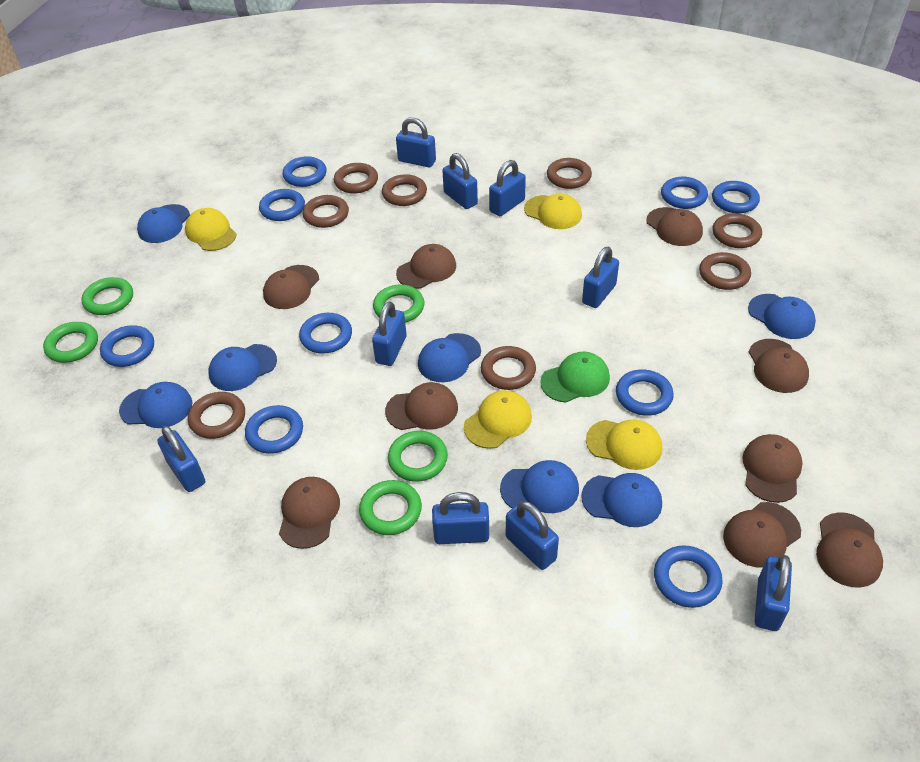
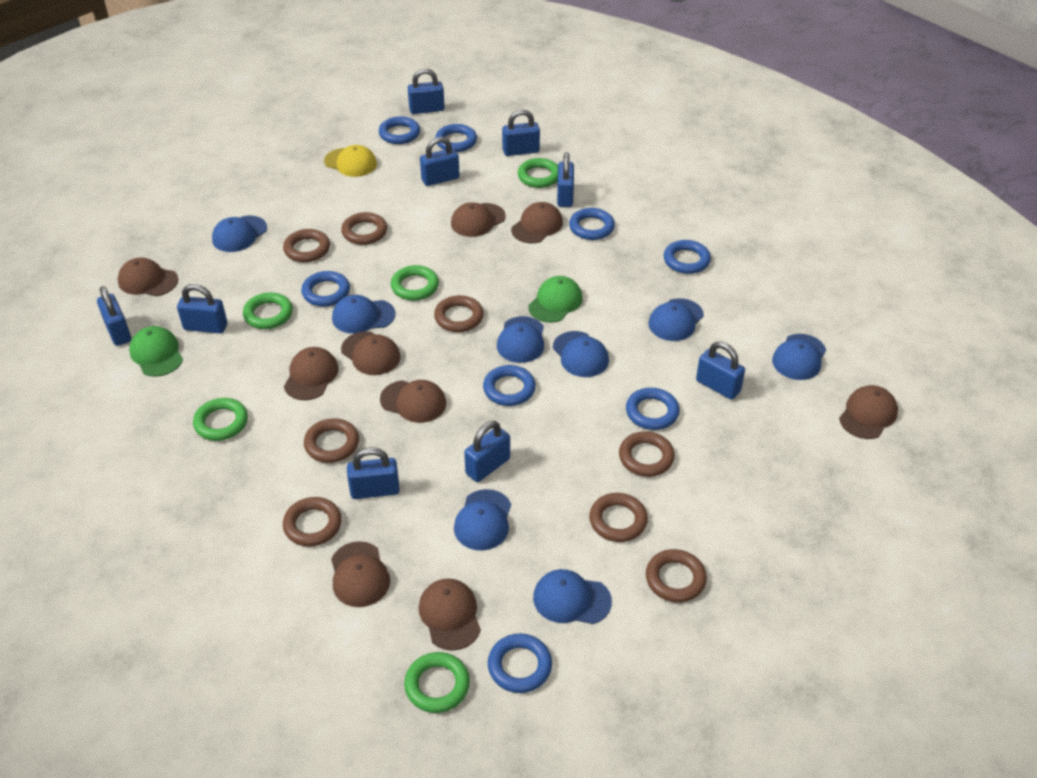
blue cap: [119,382,192,428] [137,204,190,243] [209,344,277,391] [418,333,481,382] [500,460,579,513] [581,473,662,527] [748,294,816,339] = 7 -> [212,216,267,252] [332,295,395,334] [454,489,511,551] [497,316,544,363] [533,569,612,624] [553,331,609,377] [648,298,704,341] [772,334,826,380] = 8
blue ring: [100,325,154,367] [245,405,303,454] [259,189,305,221] [282,156,327,187] [299,313,352,354] [616,369,674,416] [654,545,723,608] [661,177,708,209] [712,181,760,214] = 9 -> [301,271,350,307] [379,116,420,144] [435,124,477,152] [483,365,536,406] [488,633,552,693] [569,208,615,240] [626,388,680,430] [664,240,711,274] = 8
green cap: [540,351,610,403] = 1 -> [129,326,183,377] [528,276,583,323] = 2
yellow cap: [185,208,237,251] [464,390,532,449] [524,194,582,229] [586,420,662,470] = 4 -> [324,145,377,177] = 1

